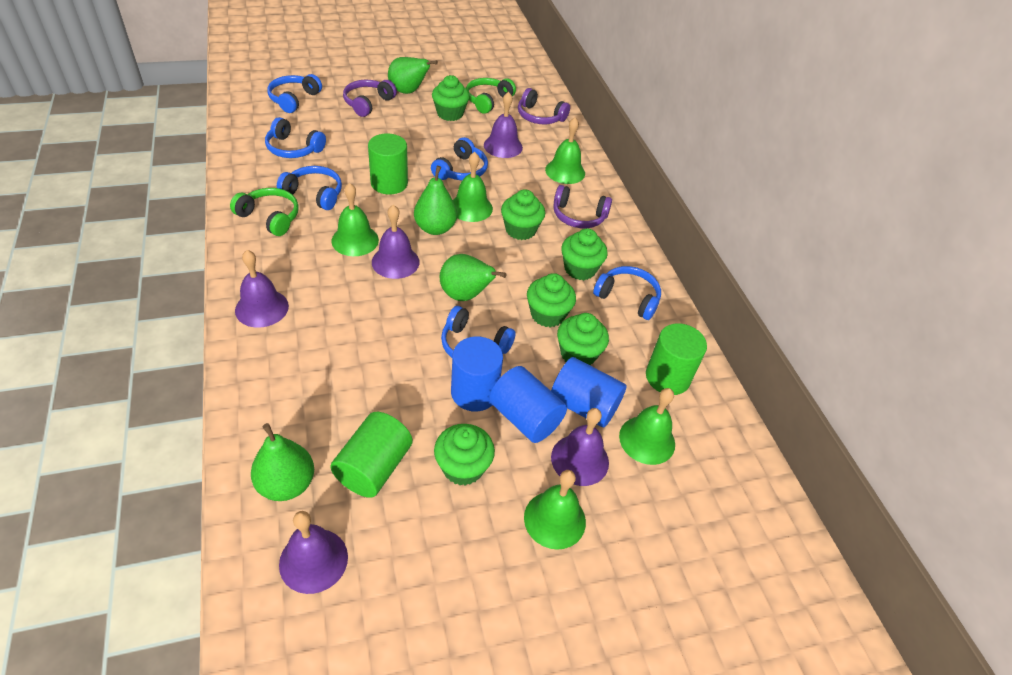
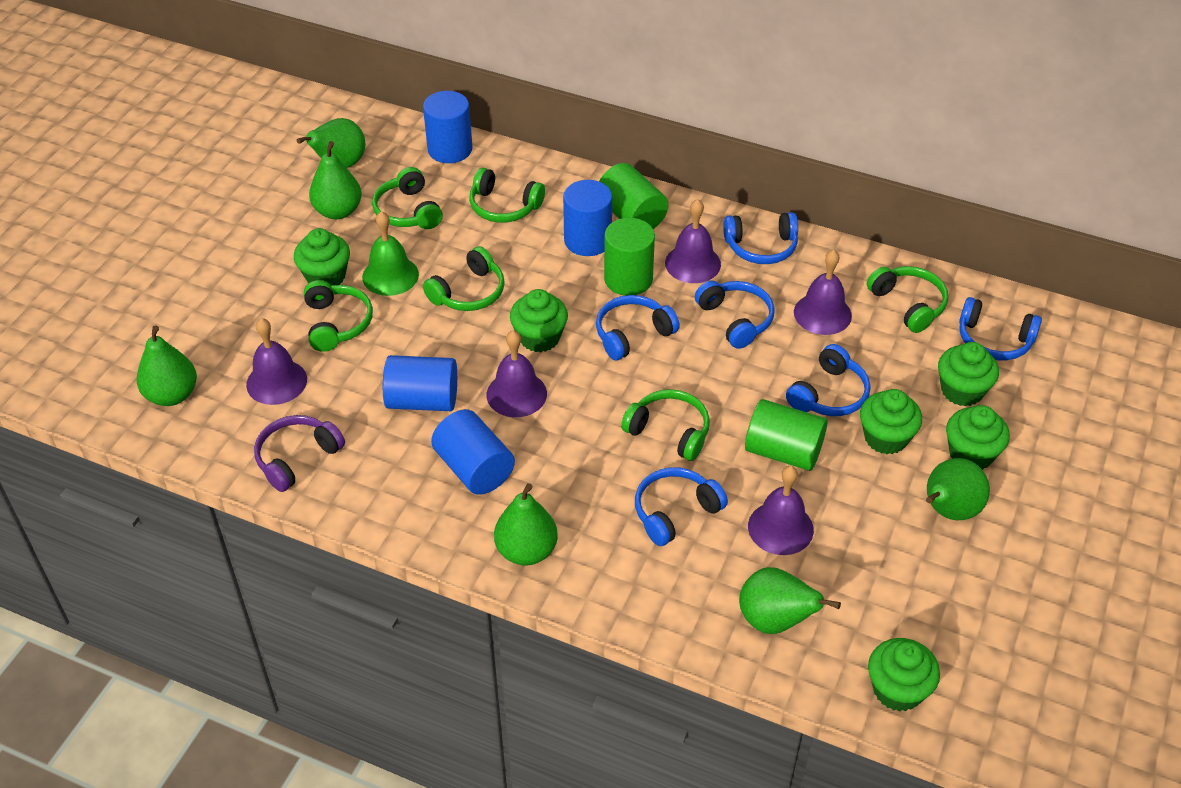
blue cylinder: [451,336,503,412] [489,366,567,443] [551,357,627,427] = 3 -> [383,355,457,411] [423,91,472,163] [431,409,515,495] [563,180,612,256] = 4
green bell: [332,183,379,256] [453,152,493,222] [524,470,586,550] [545,117,585,184] [619,388,675,465] = 5 -> [362,211,419,296] = 1
green headphones: [230,188,299,236] [466,78,516,114] = 2 -> [304,280,373,352] [372,167,443,229] [423,246,505,311] [469,168,545,223] [621,389,710,461] [867,266,948,333] = 6
green pear: [251,423,314,501] [388,57,438,94] [414,166,457,235] [439,254,507,301] = 4 -> [136,325,197,406] [297,118,365,168] [309,141,362,219] [494,483,558,565] [739,567,841,634] [926,458,990,520] = 6
purple headphones: [343,80,397,117] [518,88,570,124] [553,185,612,228] = 3 -> [254,415,345,492] = 1

